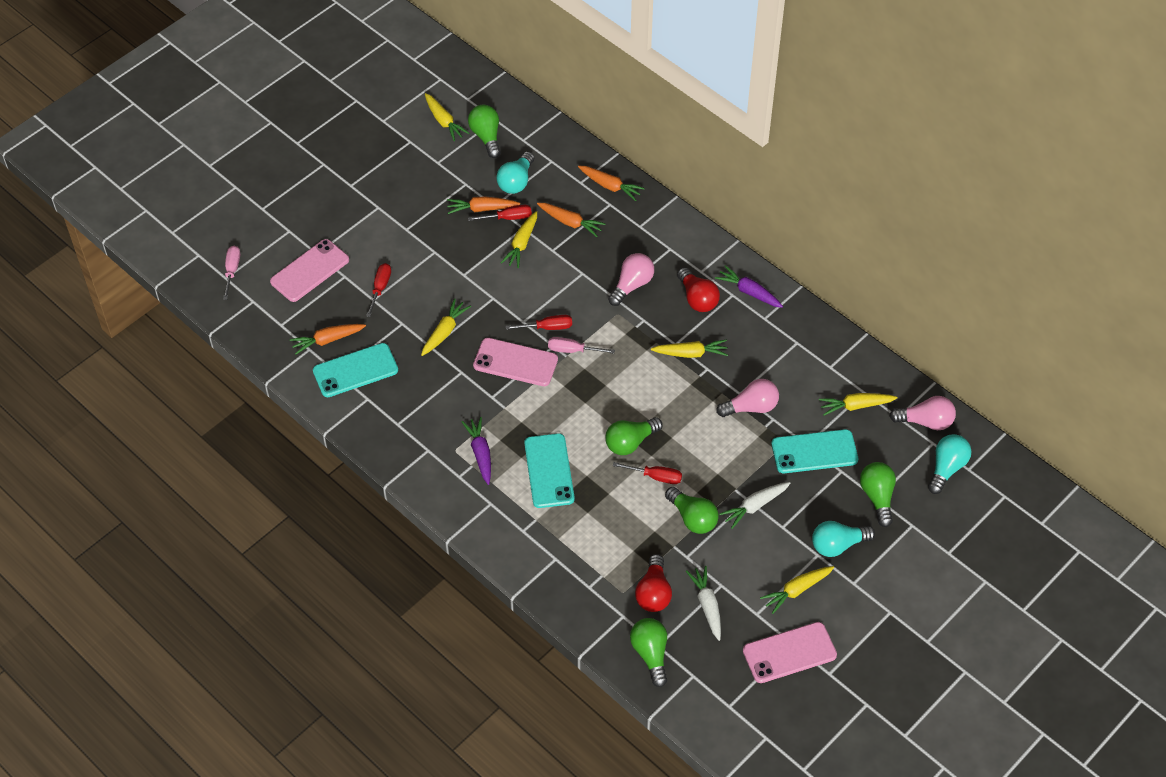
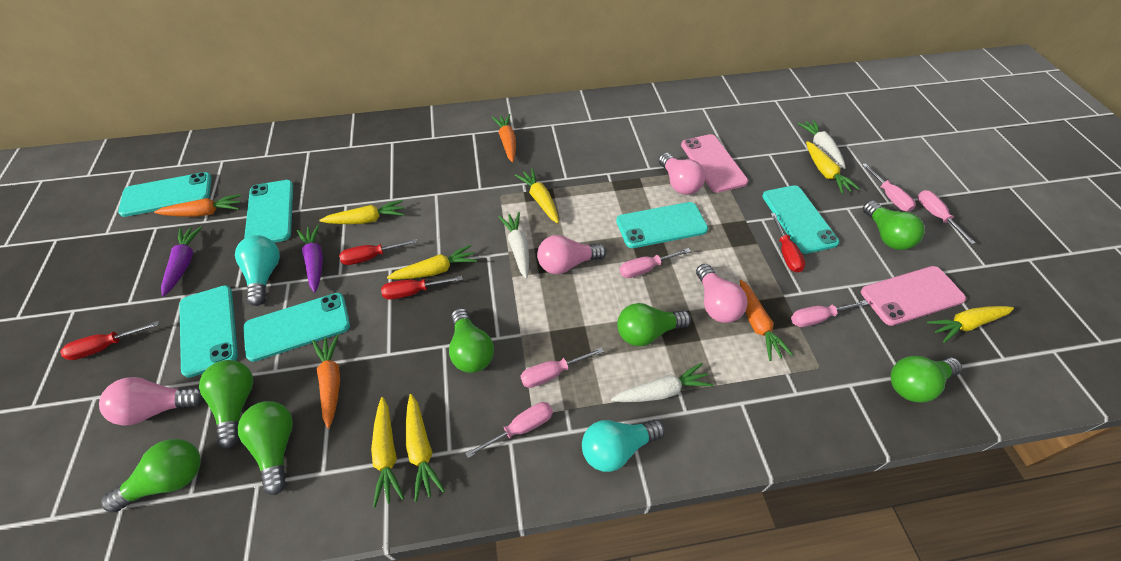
green light bulb: [468,105,501,158] [605,417,663,455] [630,618,667,687] [665,487,719,534] [860,462,896,527] = 5 -> [101,439,201,513] [199,360,253,449] [237,401,293,495] [449,308,494,373] [617,303,691,346] [863,200,925,250] [891,356,962,403] = 7
pink light bulb: [608,253,654,306] [716,379,779,417] [889,396,956,430] = 3 -> [99,377,204,425] [537,235,607,274] [659,153,705,195] [696,264,748,323] = 4
pink phone: [270,239,349,302] [473,338,558,386] [743,622,837,683] = 3 -> [681,134,748,193] [861,266,966,326] = 2
pink screwdriver: [223,246,240,300] [548,337,615,354] = 2 -> [465,402,553,458] [520,348,604,388] [620,248,691,278] [791,300,868,327] [862,163,916,212] [918,190,976,244] = 6
red light bulb: [635,554,672,612] [677,268,720,312] = 2 -> none = 0
turquoise light bulb: [496,151,534,194] [812,521,875,557] [928,434,971,494] = 3 -> [235,235,280,306] [582,419,665,472] = 2
turquoise phone: [313,343,398,397] [524,433,575,508] [771,429,858,473] = 3 -> [118,172,212,217] [179,285,238,378] [243,293,350,362] [244,180,293,243] [616,202,708,248] [762,185,839,254] = 6
white carrot: [686,566,721,641] [719,482,790,529] = 2 -> [499,212,529,279] [611,363,713,402] [797,120,846,169] = 3
yellow carrot: [421,298,471,356] [425,93,469,141] [501,211,537,268] [651,339,728,358] [760,566,834,614] [819,393,898,416] = 6 -> [319,200,404,224] [371,397,405,507] [387,245,477,280] [406,394,445,502] [515,168,559,223] [806,141,860,194] [927,306,1014,343] = 7

